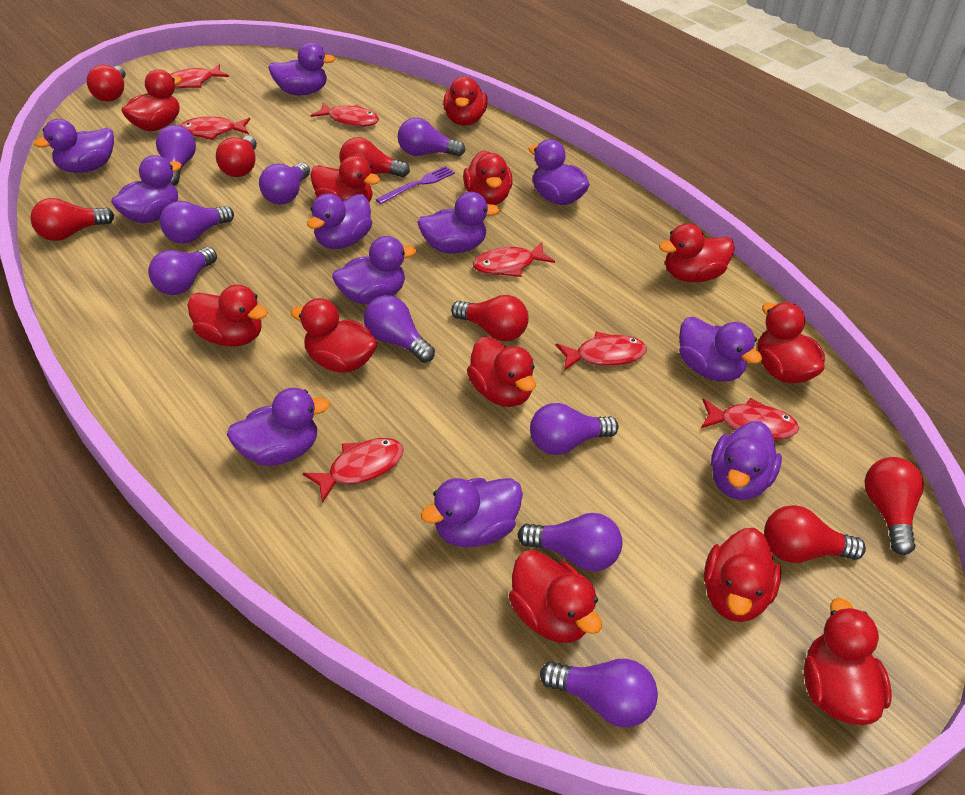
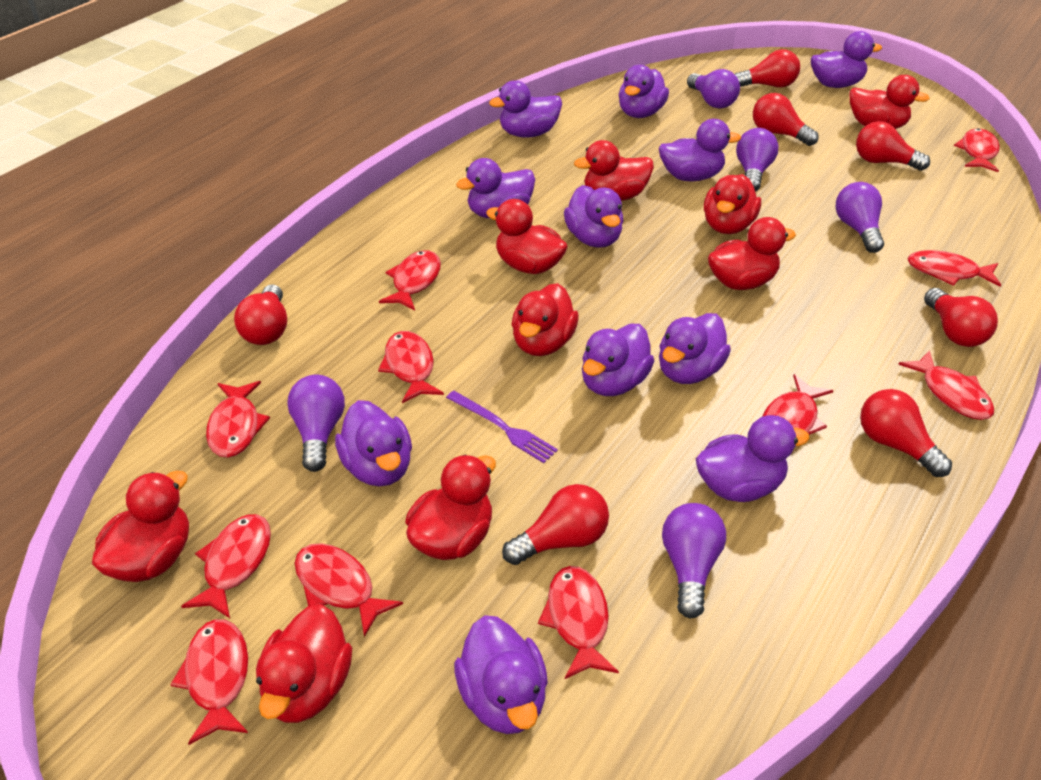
purple light bulb: [148,247,217,295] [156,125,196,186] [160,201,234,244] [259,163,310,204] [364,295,435,363] [398,118,466,156] [518,513,622,571] [530,403,619,455] [540,659,658,728] = 9 -> [287,375,345,472] [662,503,726,618] [687,69,740,109] [736,128,778,191] [836,182,884,253] = 5
red duck: [121,69,182,131] [187,285,268,347] [290,298,377,373] [310,155,380,202] [443,77,488,126] [463,150,513,205] [467,337,536,407] [509,550,602,643] [659,223,735,282] [704,528,781,622] [758,302,825,383] [804,598,892,725] = 12 -> [92,471,189,582] [256,604,352,723] [405,455,496,560] [486,199,568,274] [512,283,579,356] [574,140,654,201] [704,174,761,234] [708,217,796,290] [850,75,930,129] = 9
red fish: [170,64,229,88] [180,116,250,140] [303,438,404,503] [311,102,379,127] [473,242,555,277] [556,332,647,371] [701,398,799,440] = 7 -> [170,619,248,745] [181,514,271,618] [206,381,270,458] [294,543,403,637] [378,331,444,403] [379,250,441,310] [538,566,619,679] [762,374,834,435] [898,350,994,420] [907,250,1001,287] [954,128,1000,172] = 11

